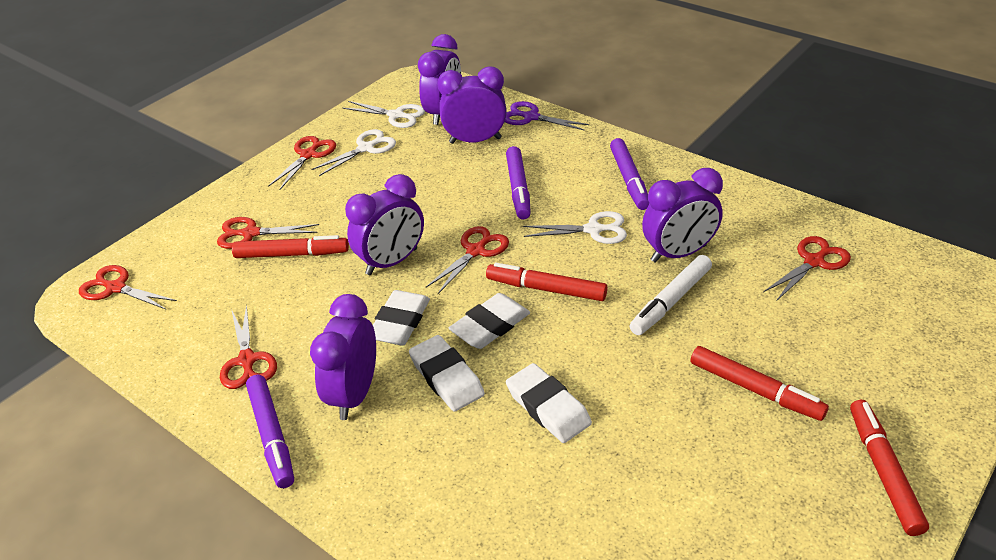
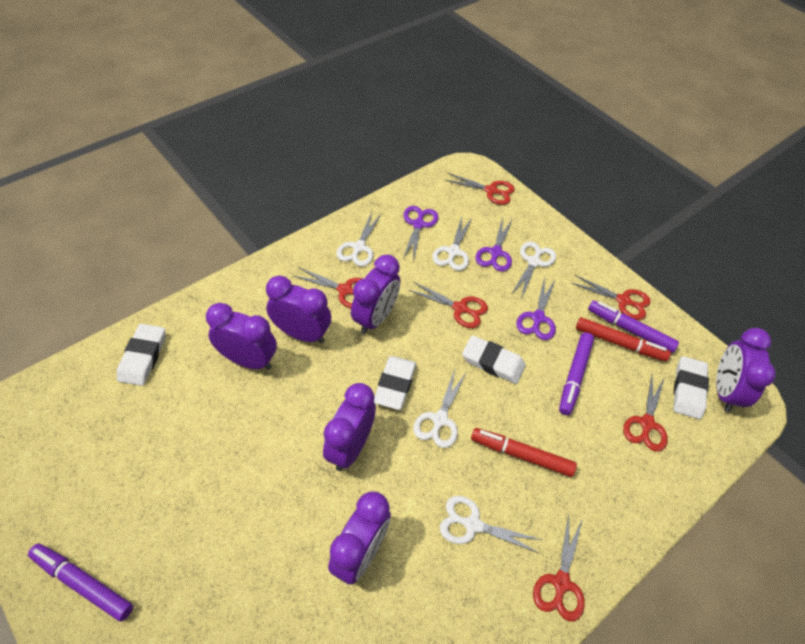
purple clock: [310,294,376,420] [345,174,424,275] [418,34,461,125] [437,66,507,144] [642,168,723,262] = 5 -> [206,303,277,370] [266,275,331,343] [323,383,376,471] [328,491,391,585] [351,254,400,334] [716,328,776,412] = 6
purple scissors: [505,101,589,131] = 1 -> [403,206,438,262] [475,217,513,272] [516,276,556,340] = 3
red marker: [232,235,349,258] [486,263,607,301] [691,346,829,421] [850,400,929,536] = 4 -> [471,428,577,477] [576,317,671,362] = 2
white marker: [630,255,712,335] = 1 -> none = 0
white scissors: [311,129,396,176] [343,101,425,128] [523,211,627,244] = 3 -> [336,213,382,266] [413,369,466,448] [432,217,472,271] [440,496,542,553] [511,241,556,299] = 5

